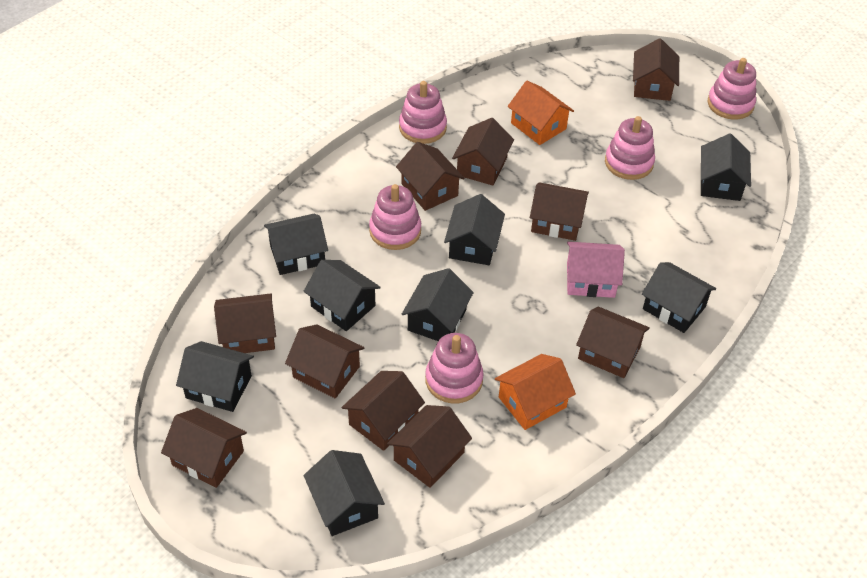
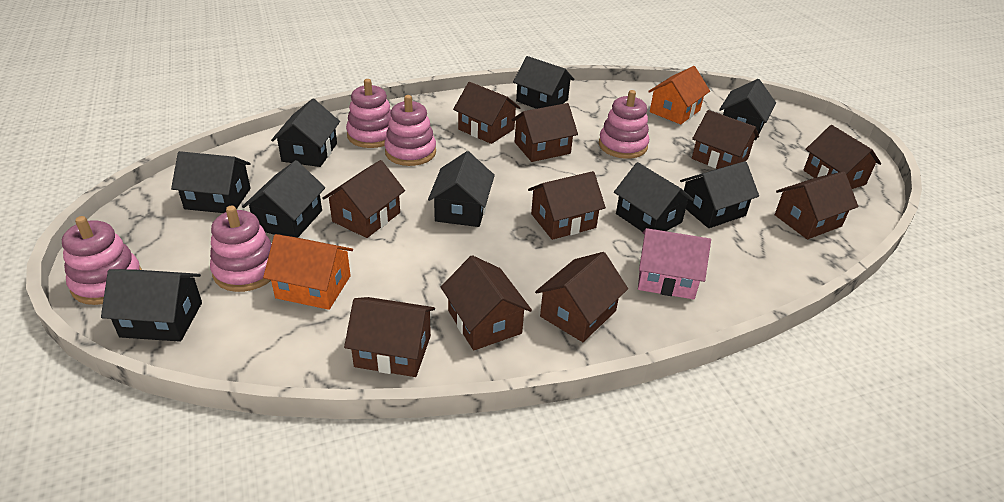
black house: [176,341,254,412] [264,214,328,275] [303,260,381,331] [304,450,385,536] [402,268,474,341] [444,194,505,265] [642,262,716,333] [701,133,751,201] = 8 -> [101,269,202,342] [171,151,251,213] [242,160,325,238] [271,99,340,167] [428,151,495,227] [513,56,575,109] [614,162,694,232] [680,161,759,228] [719,79,776,140] = 9

